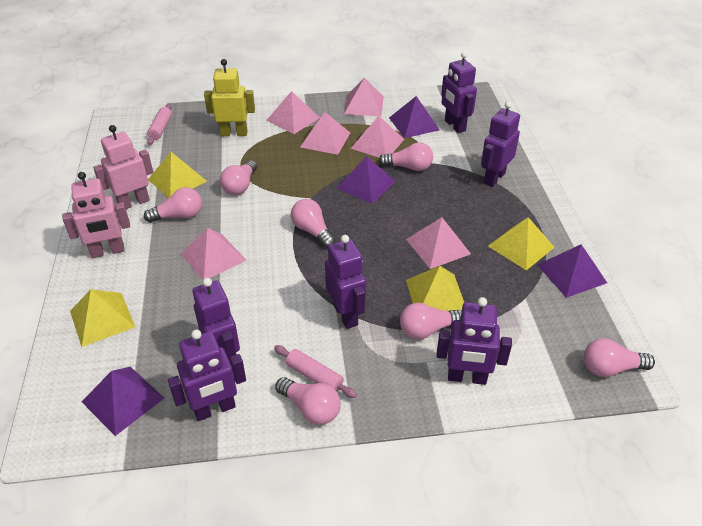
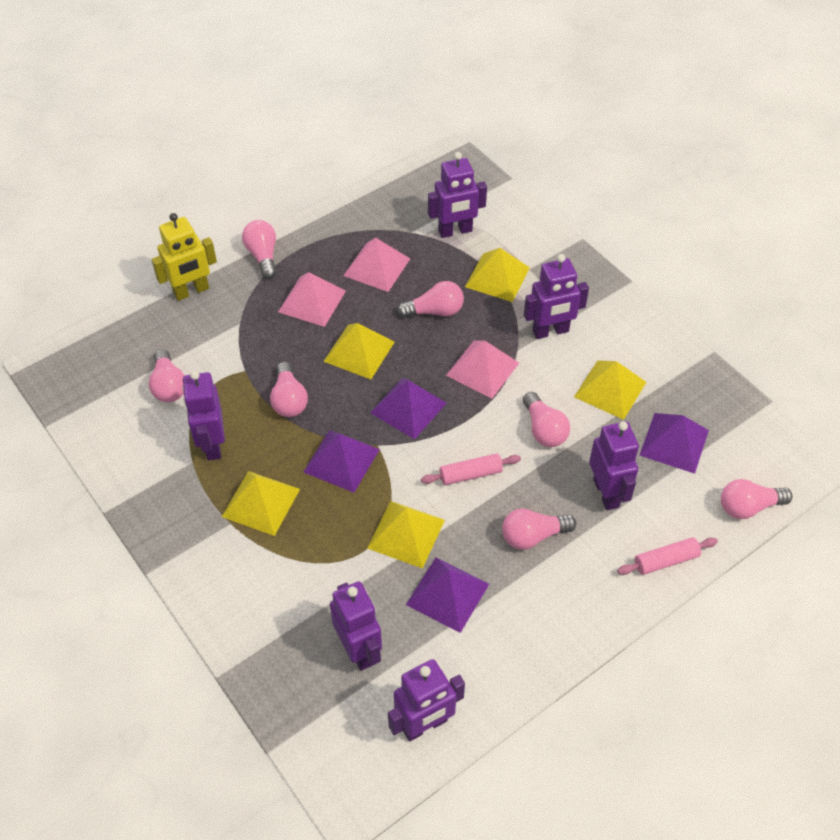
pink pyramid: [181,227,246,280] [267,91,320,134] [300,112,350,155] [344,78,384,116] [351,116,404,157] [406,217,471,269] = 6 -> [278,272,346,327] [343,238,410,292] [446,341,519,398] = 3
pink robot: [62,172,130,258] [93,125,153,209] = 2 -> none = 0
yellow pyramid: [70,289,135,347] [148,152,207,198] [406,266,464,311] [488,217,555,270] = 4 -> [222,471,300,536] [323,323,395,379] [367,501,445,569] [465,248,530,302] [574,360,646,420] = 5

